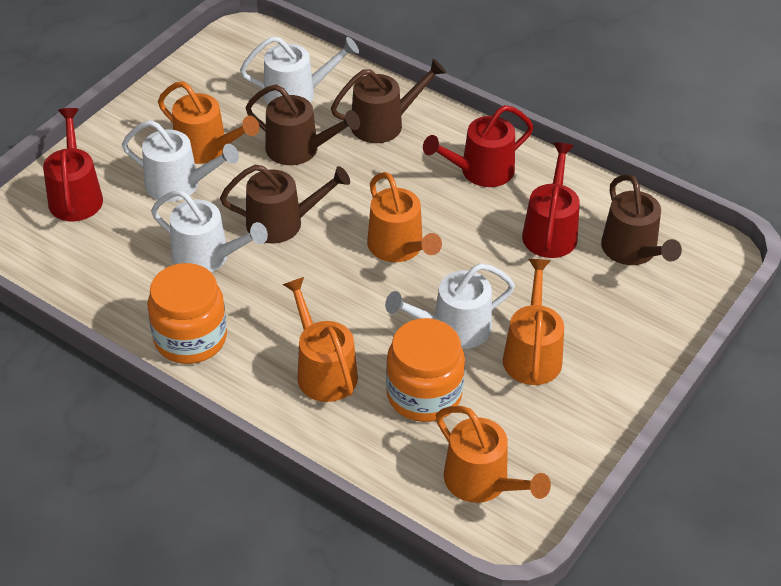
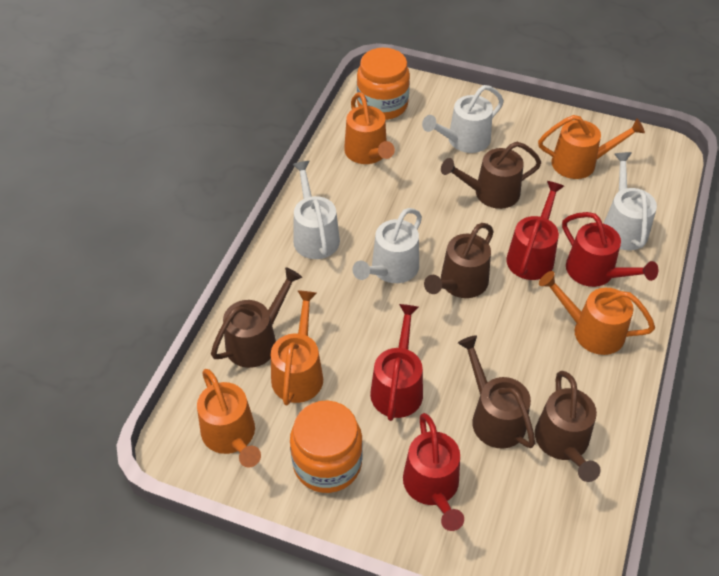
brown watering can: [220,165,350,243] [245,84,360,165] [331,58,446,143] [601,174,682,265] = 4 -> [211,267,302,368] [424,223,494,298] [441,142,542,209] [458,335,535,449] [535,371,601,482] = 5
red watering can: [43,108,103,221] [423,105,534,187] [522,142,580,258] = 3 -> [370,304,423,421] [403,413,464,531] [506,181,564,280] [562,212,659,287] = 4

